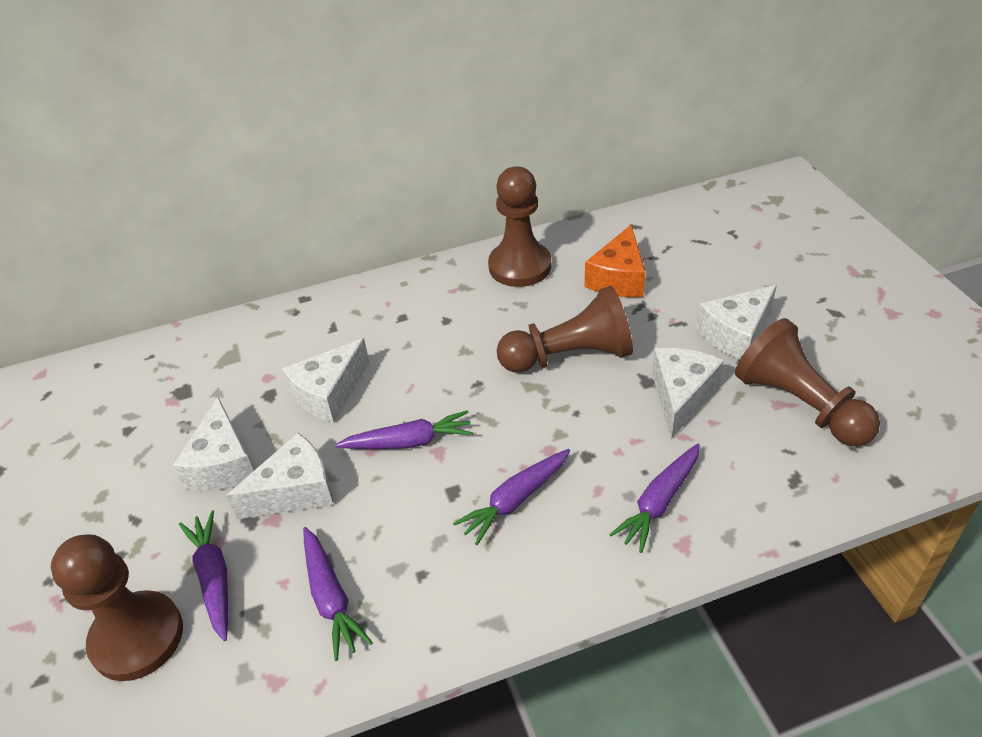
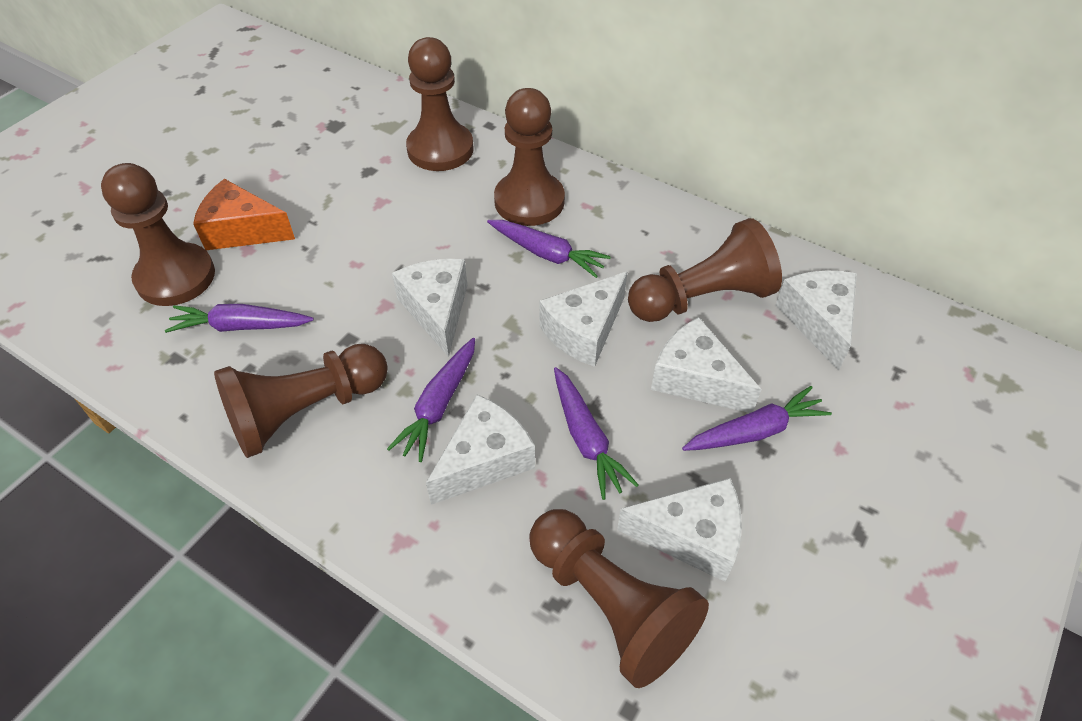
brown pawn: [51,534,183,681] [488,167,551,287] [497,286,633,373] [735,318,880,447] = 4 -> [101,163,215,306] [214,344,388,458] [406,37,474,171] [494,88,565,226] [529,509,709,688] [628,218,782,322] = 6
white cheese: [173,397,254,491] [226,433,334,519] [282,338,370,423] [652,348,724,439] [696,285,777,360] = 5 -> [392,259,467,357] [426,394,535,505] [540,271,628,367] [617,478,742,582] [651,317,762,413] [776,270,857,371] = 6

